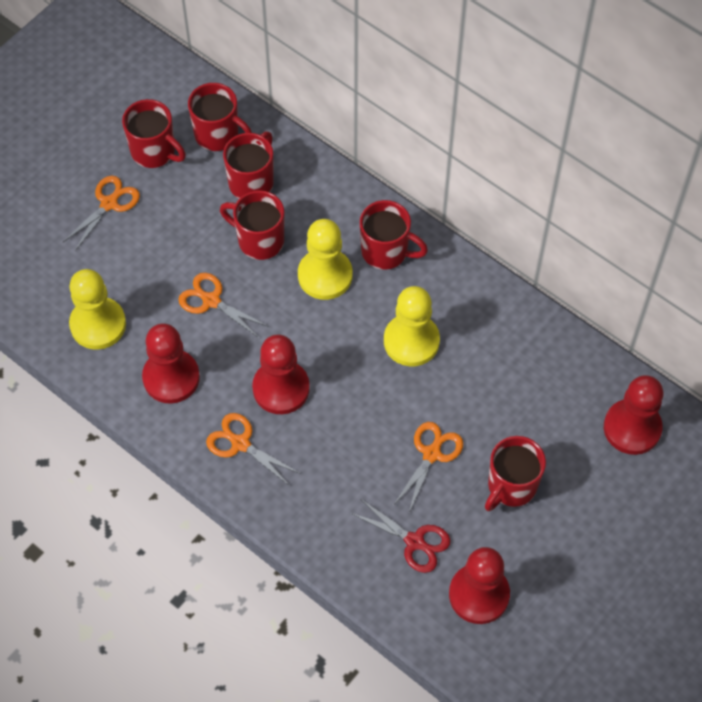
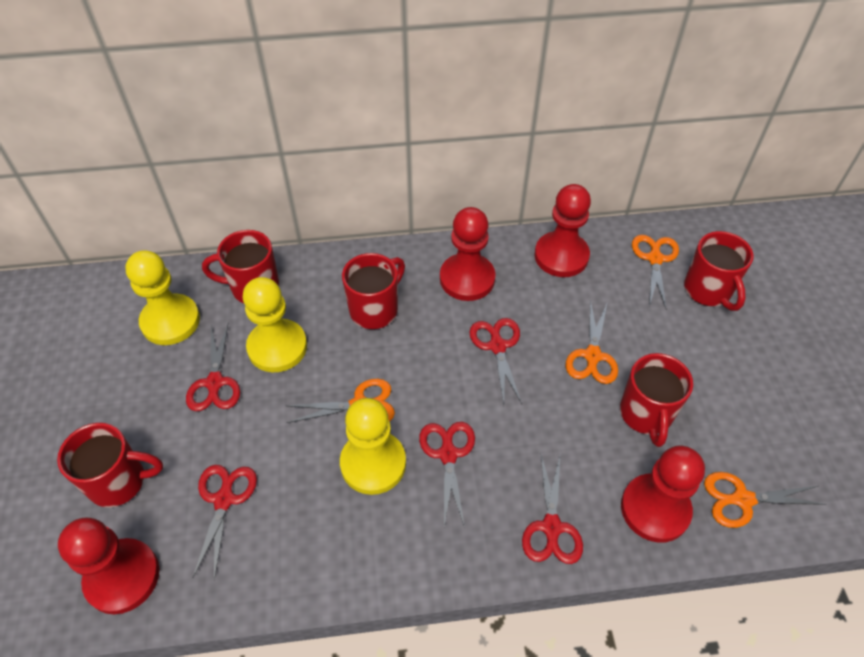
red mug: [122,99,186,168] [188,83,252,151] [220,190,284,260] [223,131,274,199] [360,200,428,270] [485,436,546,511] = 6 -> [57,423,163,507] [202,230,279,303] [342,253,405,329] [620,353,693,447] [684,231,753,311] = 5
red scissors: [351,499,451,573] = 1 -> [186,324,240,411] [193,465,257,580] [419,422,475,527] [469,318,522,404] [522,454,583,564] = 5

